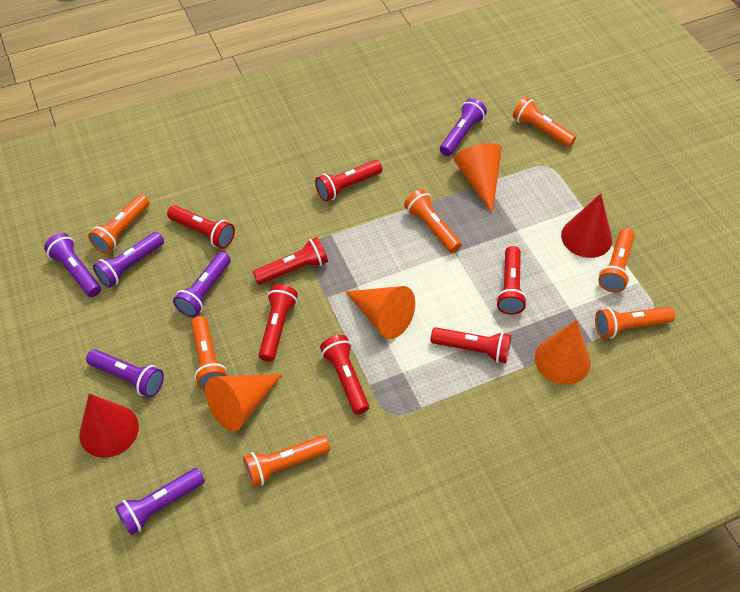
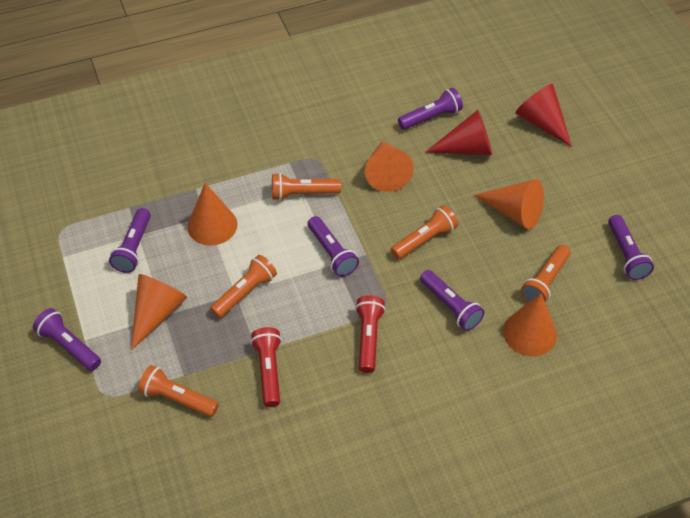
orange cone: [205,374,283,432] [345,286,415,339] [454,143,502,214] [535,320,591,385] = 4 -> [131,274,188,351] [187,183,238,245] [365,141,414,192] [474,179,544,229] [503,293,557,356] = 5
orange flashlight: [88,194,149,254] [191,316,227,390] [243,435,330,487] [404,189,462,253] [513,97,576,147] [595,307,675,338] [598,228,635,292] = 7 -> [138,365,219,417] [210,255,277,318] [272,173,341,201] [391,205,458,259] [520,245,571,302] = 5
red flashlight: [167,205,235,249] [253,237,328,285] [259,284,298,362] [315,160,383,201] [320,335,369,415] [431,327,511,363] [496,246,527,315] = 7 -> [251,327,282,407] [355,296,385,373] = 2

